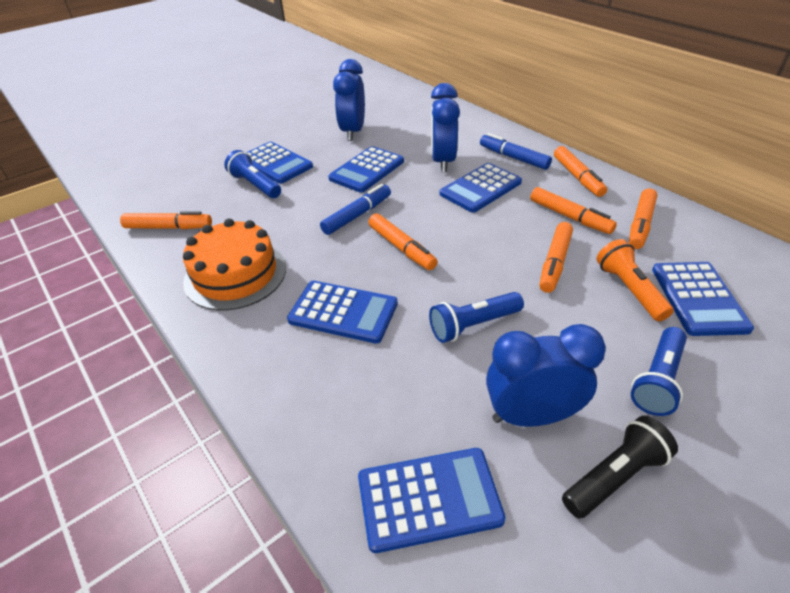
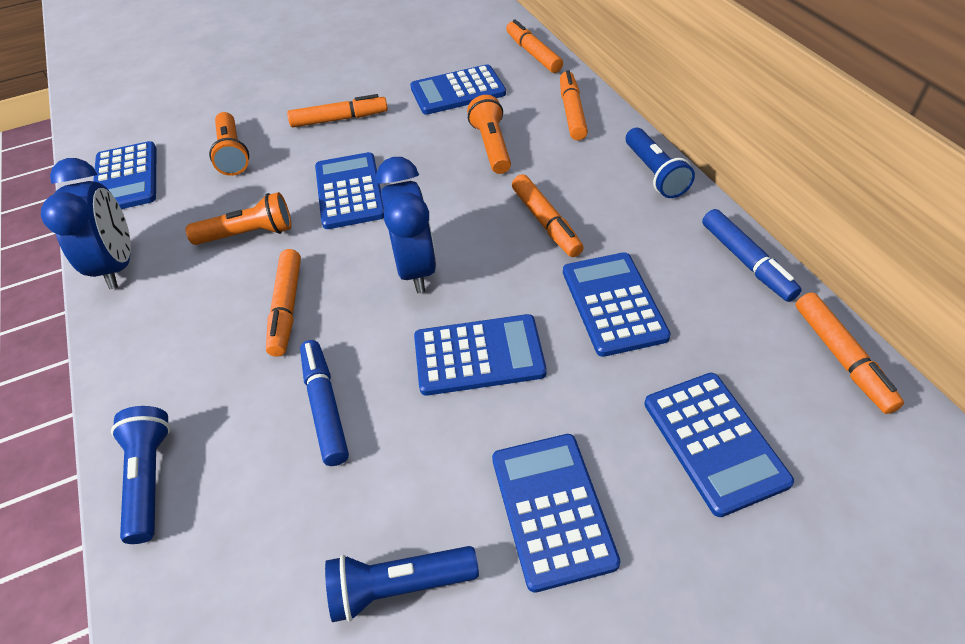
black flashlight: [562,416,678,519] = 1 -> none = 0
blue calculator: [246,142,313,184] [287,281,398,344] [328,146,404,193] [358,448,506,553] [440,163,522,213] [652,262,754,336] = 6 -> [93,141,156,209] [315,152,384,229] [410,64,506,115] [414,314,547,396] [492,434,621,593] [563,252,671,357] [644,373,794,517] = 7
blue clock: [333,59,365,141] [431,83,460,172] [486,324,606,427] = 3 -> [41,158,131,289] [376,157,437,293] = 2
orange cake: [183,219,286,310] = 1 -> none = 0
orange flashlight: [597,239,674,321] = 1 -> [186,192,292,245] [209,112,249,176] [467,95,511,174] = 3

